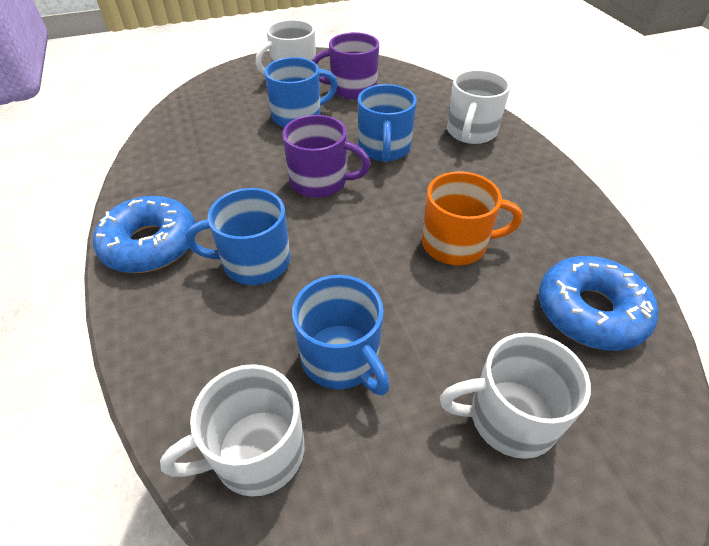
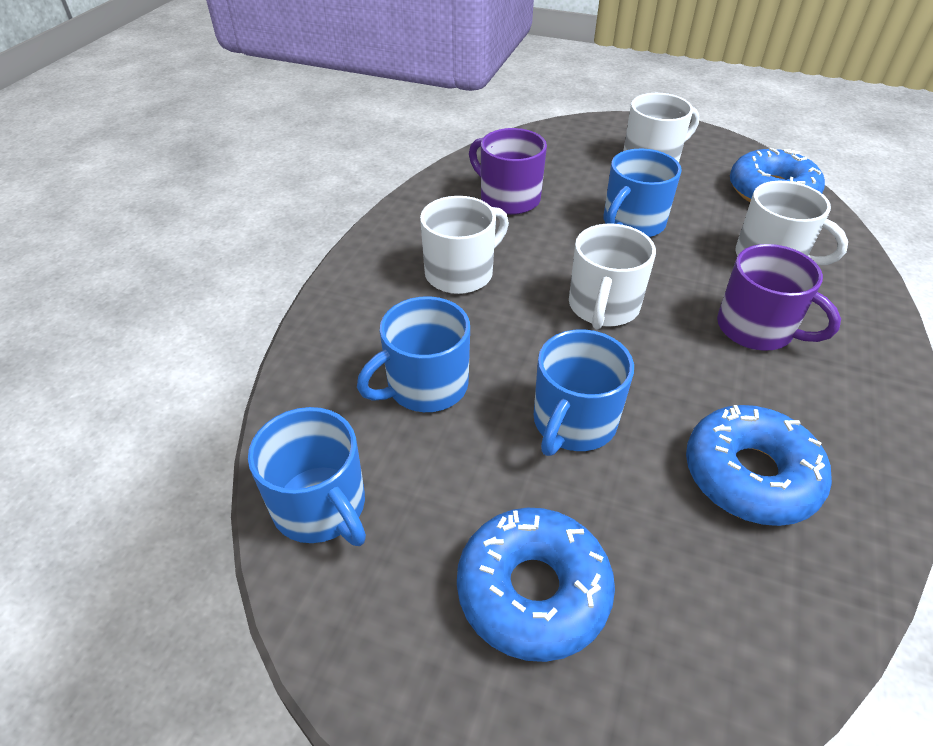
blue donut: [93,196,196,273] [539,256,658,351] = 2 -> [457,508,615,662] [686,405,832,526] [730,148,825,202] = 3
orange mug: [422,171,523,265] = 1 -> none = 0

